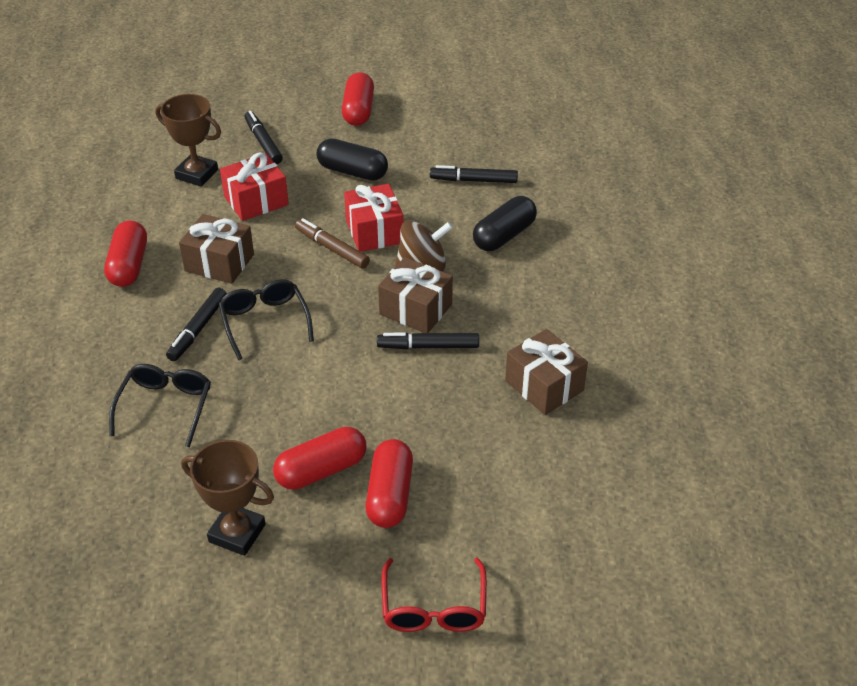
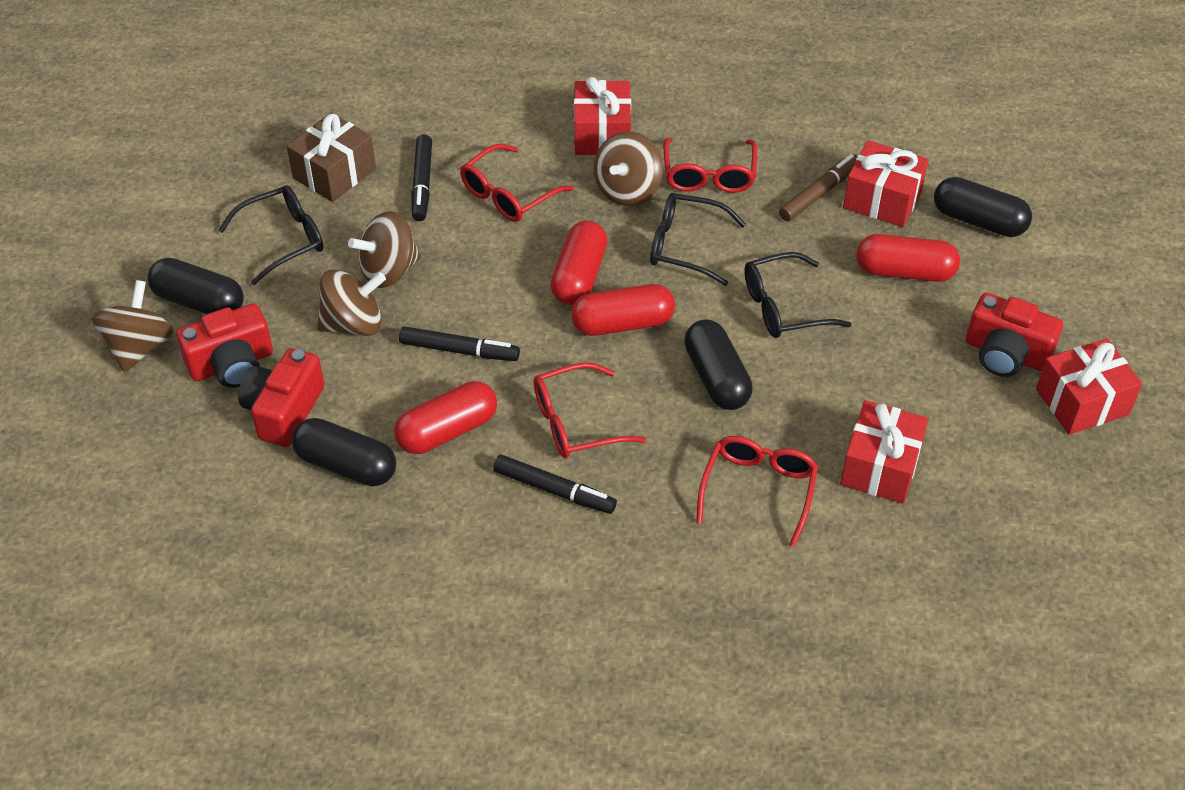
black capsule: [317,138,388,181] [473,196,537,251] = 2 -> [147,258,244,314] [292,418,396,486] [684,320,753,410] [934,177,1032,237] = 4
black glasses: [109,364,211,447] [219,279,314,360] = 2 -> [218,185,324,285] [650,193,746,286] [745,252,852,338] = 3
black marker: [166,287,227,361] [245,111,283,164] [377,333,479,349] [430,165,518,183] = 4 -> [399,326,520,361] [411,134,432,221] [493,455,617,514] = 3
brown gift: [179,214,254,284] [378,257,453,333] [505,329,588,415] = 3 -> [287,113,376,202] = 1
brown spinning top: [395,220,453,271] = 1 -> [92,280,174,373] [317,269,386,336] [348,211,421,288] [594,132,663,206] = 4
brown trophy: [155,94,221,187] [181,440,274,556] = 2 -> none = 0
red camera: none = 0 -> [176,304,273,388] [238,348,324,447] [966,293,1063,377] = 3
red gift: [220,152,289,221] [344,184,404,252] = 2 -> [574,77,631,155] [840,400,929,503] [843,140,928,227] [1036,338,1142,435] = 4
red glasses: [381,558,487,632] = 1 -> [460,144,574,222] [534,362,646,458] [664,137,757,193] [696,436,818,547] = 4

